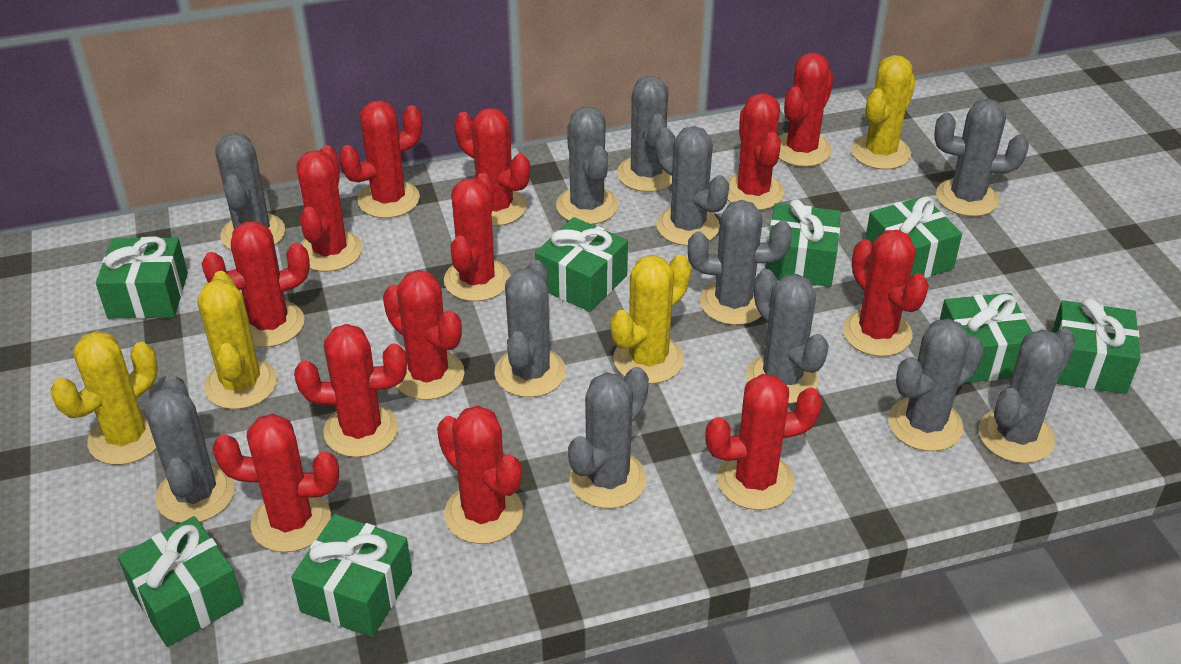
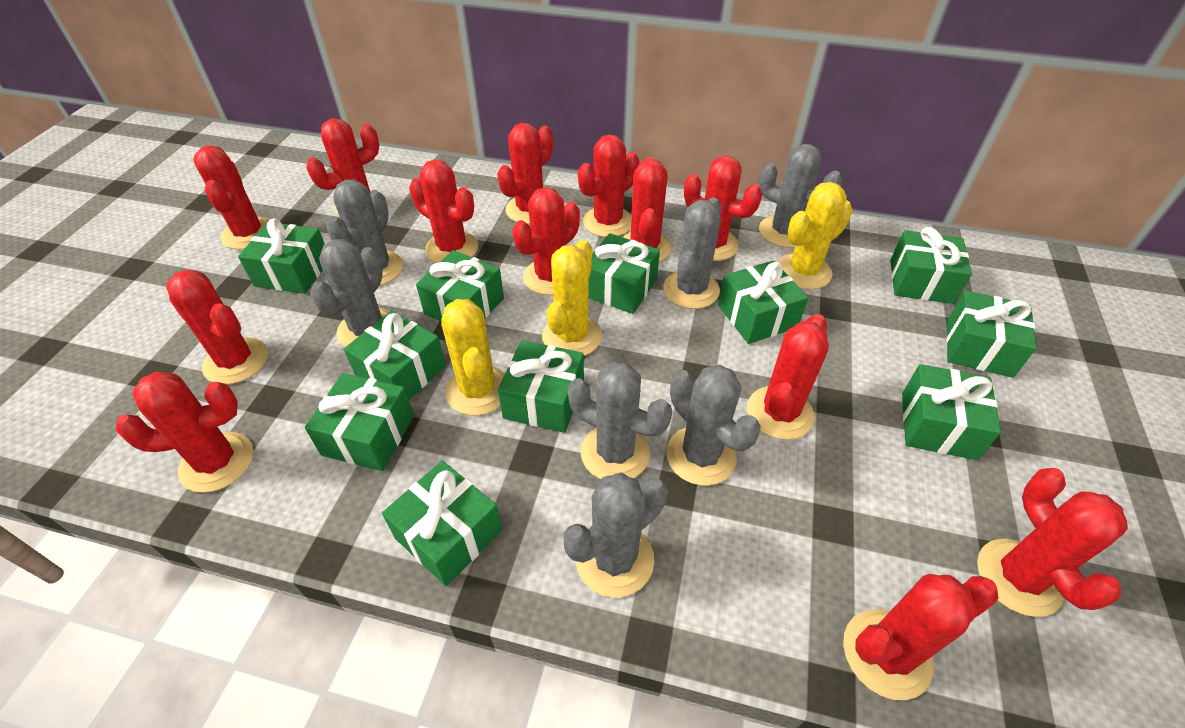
green gift: [96,236,188,319] [118,516,243,647] [292,514,412,637] [535,217,628,312] [765,199,841,287] [865,196,962,278] [940,293,1032,383] [1052,298,1141,394] = 8 -> [238,219,325,294] [305,373,414,471] [344,311,446,400] [382,461,502,586] [416,250,504,321] [498,340,584,433] [588,233,660,314] [718,260,808,344] [890,227,972,304] [902,364,1001,460] [947,291,1036,378] = 11
grey cactus: [145,375,235,523] [215,133,285,250] [494,260,566,397] [556,107,618,224] [568,367,649,509] [617,76,672,192] [655,126,729,246] [688,200,792,325] [746,269,829,404] [888,318,984,451] [934,99,1029,216] [978,328,1076,463] = 12 -> [310,239,390,347] [326,179,403,285] [563,472,668,597] [567,362,673,479] [663,197,721,309] [666,365,761,486] [759,144,842,248] = 7
yellow cactus: [51,331,157,465] [197,271,277,409] [610,255,691,384] [851,55,916,170] = 4 -> [441,299,505,416] [542,240,602,356] [778,182,853,290] = 3

